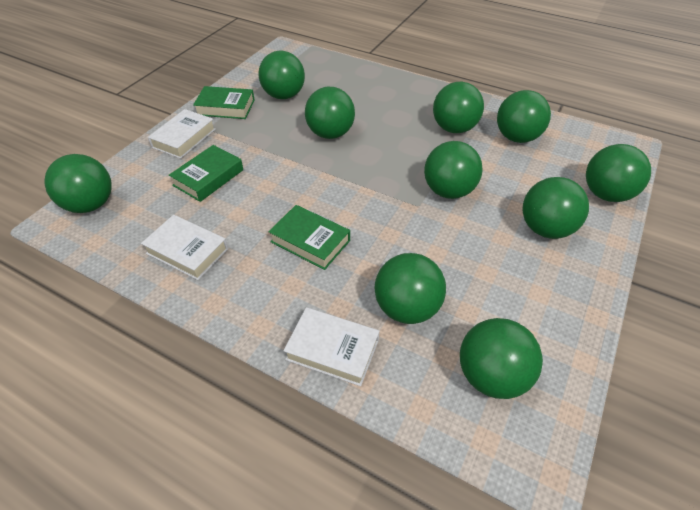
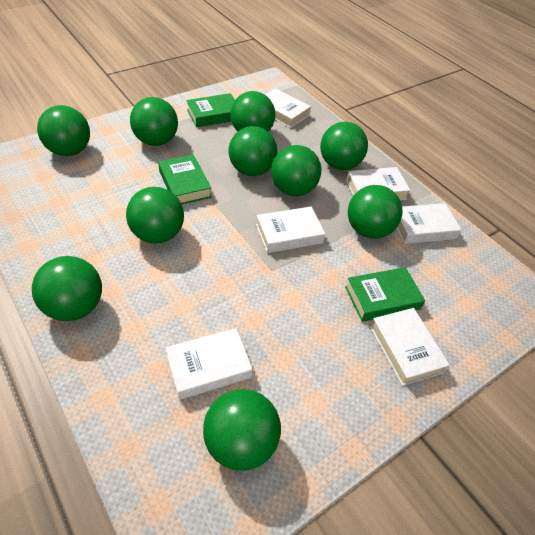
white book: [141,215,228,280] [148,109,216,159] [283,307,379,386] = 3 -> [166,328,253,400] [256,206,325,253] [265,88,311,128] [346,167,411,200] [370,308,450,386] [396,203,461,244] = 6

